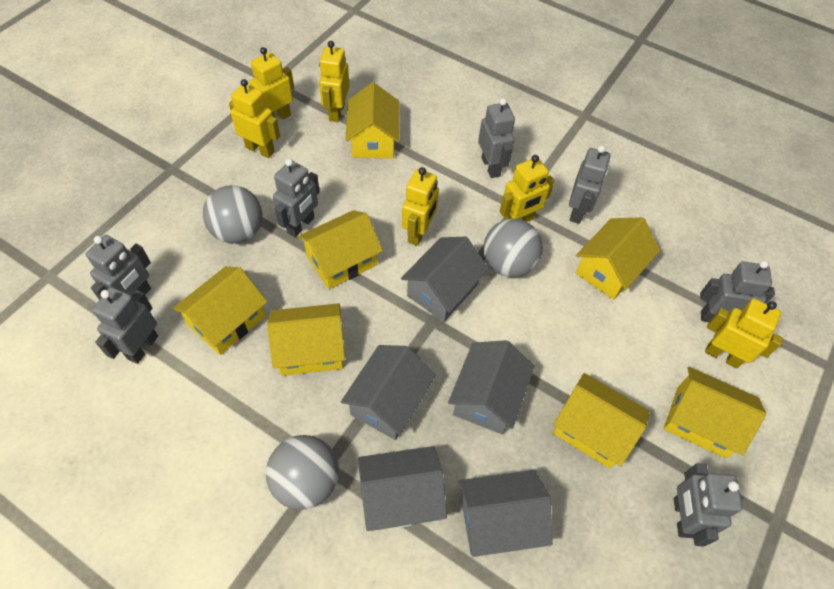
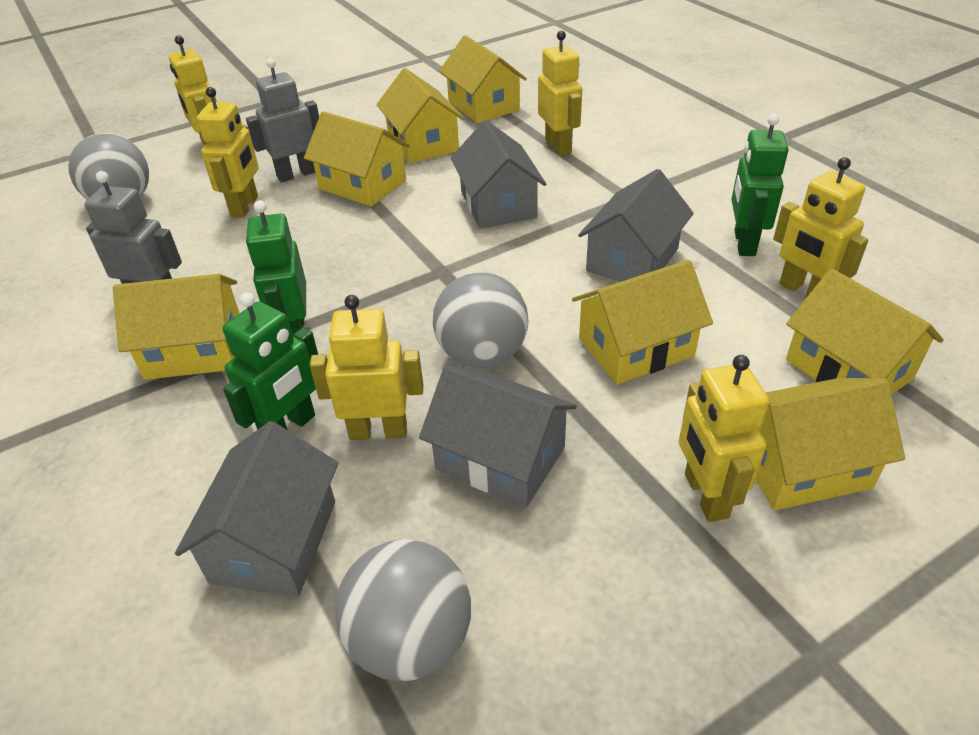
green robot: none = 0 -> [223,292,318,430] [246,200,306,336] [732,114,789,256] = 3
grey house: [341,345,436,440] [358,446,447,531] [401,237,489,322] [448,340,534,434] [459,470,553,557] = 5 -> [175,421,338,597] [419,365,577,508] [451,120,546,229] [578,169,694,282] = 4
grey robot: [86,235,151,300] [92,287,158,364] [273,159,320,238] [478,98,515,178] [569,145,611,224] [674,463,743,547] [700,260,775,322] = 7 -> [84,171,182,284] [246,58,319,182] = 2

